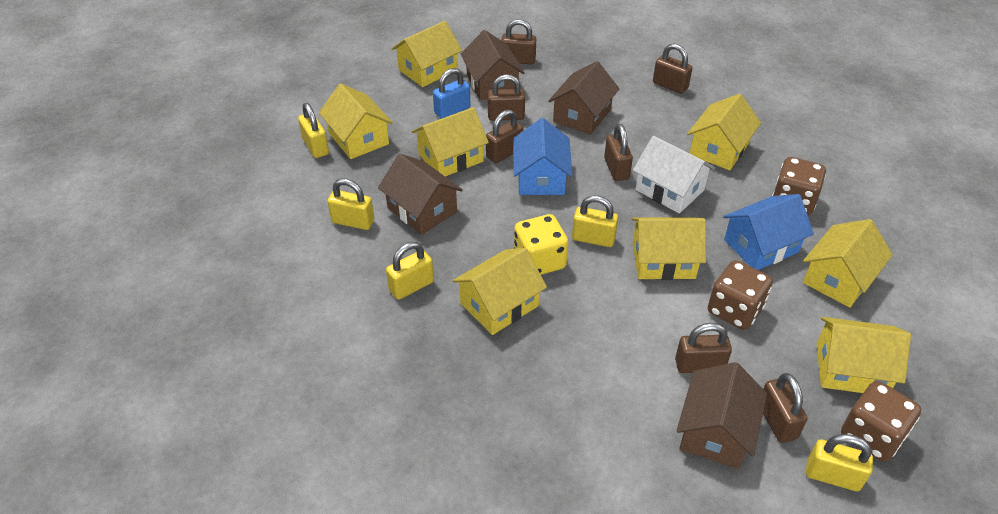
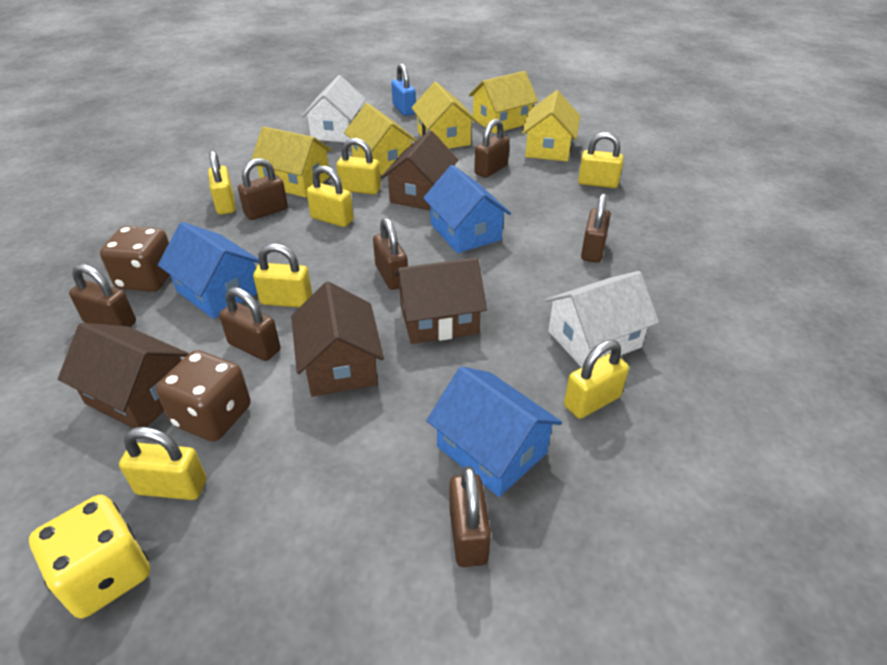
blue house: [513,118,572,195] [723,194,814,270] = 2 -> [158,222,259,319] [423,165,511,253] [426,366,562,497] = 3
brown dice: [708,260,773,330] [772,157,826,216] [841,381,921,462] = 3 -> [100,226,170,292] [156,350,251,442] = 2
white house: [633,136,715,213] = 1 -> [302,75,366,142] [545,271,659,368] = 2
yellow house: [319,84,393,159] [392,21,462,87] [412,107,489,177] [453,248,547,335] [632,217,706,280] [687,94,761,170] [803,219,893,308] [816,317,911,393] = 8 -> [251,126,332,197] [344,103,417,175] [411,82,477,149] [469,71,538,134] [522,90,580,161] = 5
yellow padlock: [298,103,329,158] [328,178,374,230] [386,242,434,300] [572,195,618,247] [806,434,873,491] = 5 -> [119,427,206,500] [208,150,236,215] [253,244,312,307] [306,166,354,227] [337,138,381,195] [564,340,629,419] [578,132,623,188] = 7

